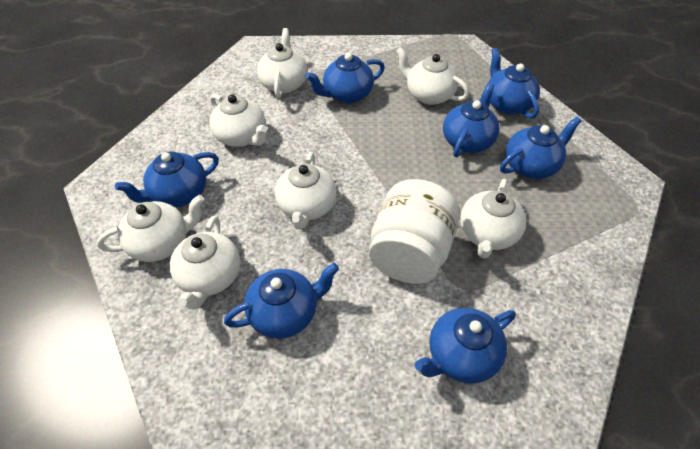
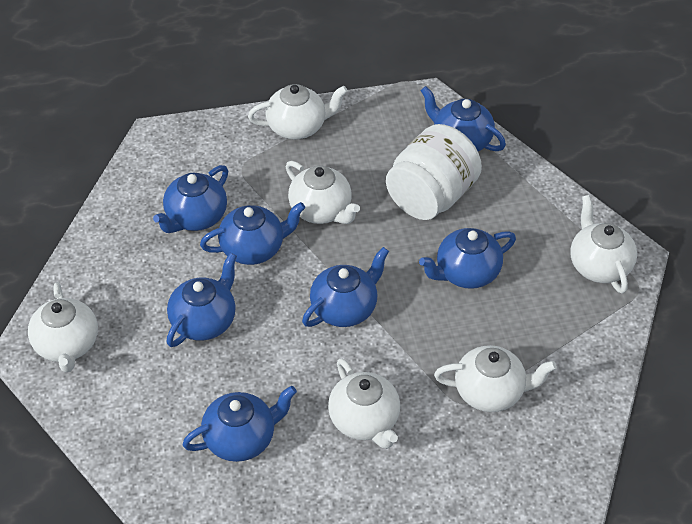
white teapot: [97,195,204,262] [170,216,240,310] [209,94,267,147] [257,28,307,98] [275,152,337,230] [396,47,469,105] [460,179,526,259] = 7 -> [28,282,98,372] [248,84,348,140] [286,161,360,224] [328,358,400,449] [434,345,557,412] [570,195,637,294] = 6

